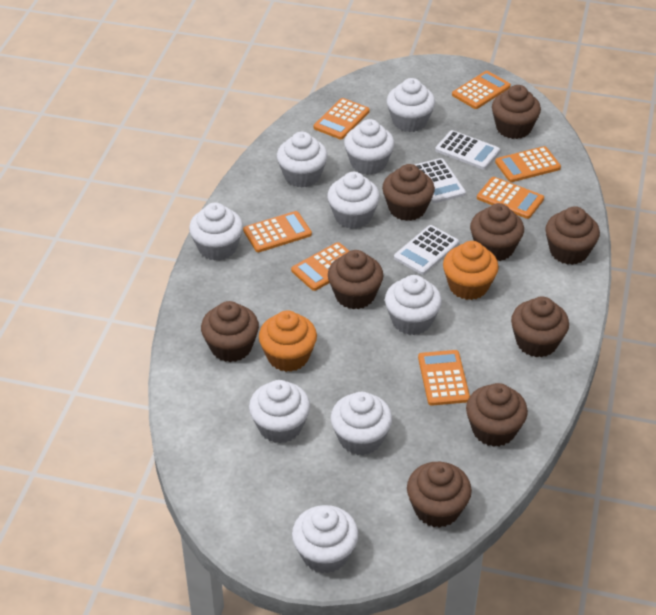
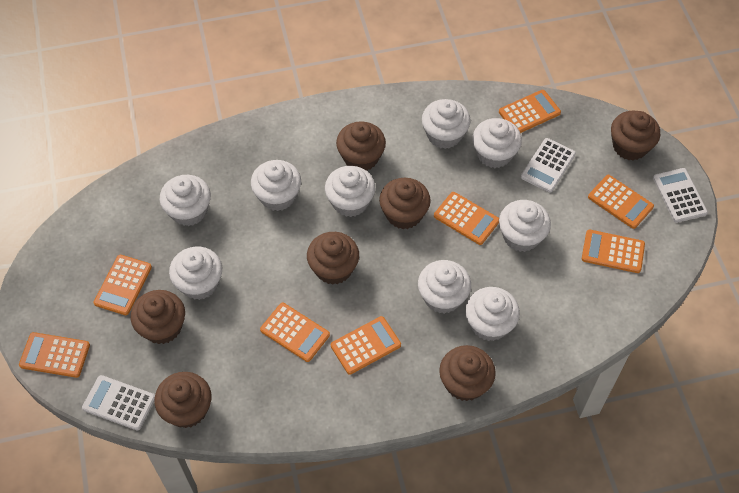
brown cupcake: [201,301,259,362] [328,250,384,309] [382,164,435,221] [407,462,472,528] [466,383,528,447] [470,203,524,261] [492,85,541,139] [511,297,569,357] [545,206,600,265] = 9 -> [131,290,185,344] [154,372,211,428] [307,232,359,285] [336,121,386,171] [379,178,431,229] [439,345,496,401] [611,111,660,160] = 7
orange calculator: [243,211,312,252] [291,242,349,291] [314,98,370,139] [418,350,470,406] [452,71,511,109] [477,177,544,219] [495,146,561,182] = 7 -> [19,332,90,378] [93,255,152,315] [260,303,330,362] [331,316,401,375] [434,192,499,245] [499,90,561,133] [582,229,645,273] [588,175,654,229] = 8
orange cupcake: [259,310,317,372] [443,241,499,300] = 2 -> none = 0

